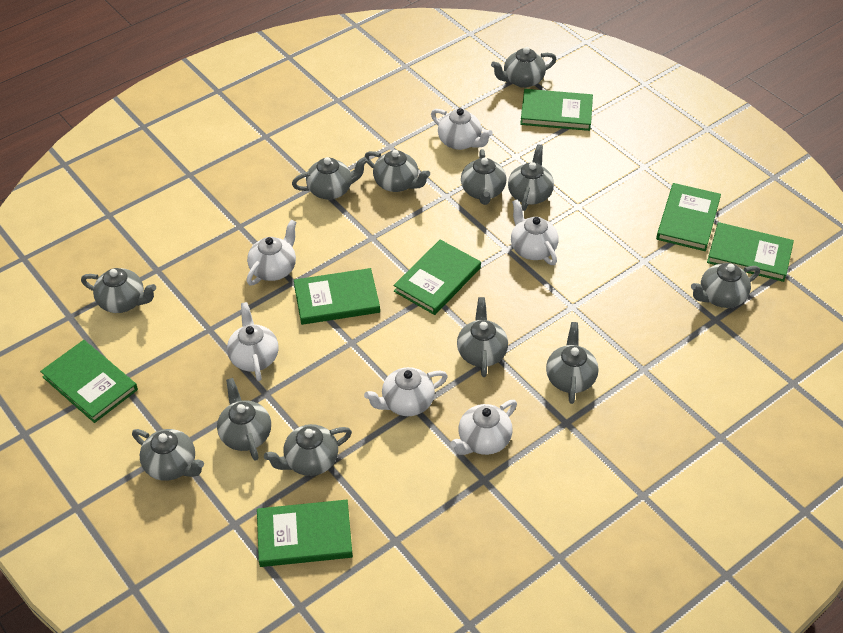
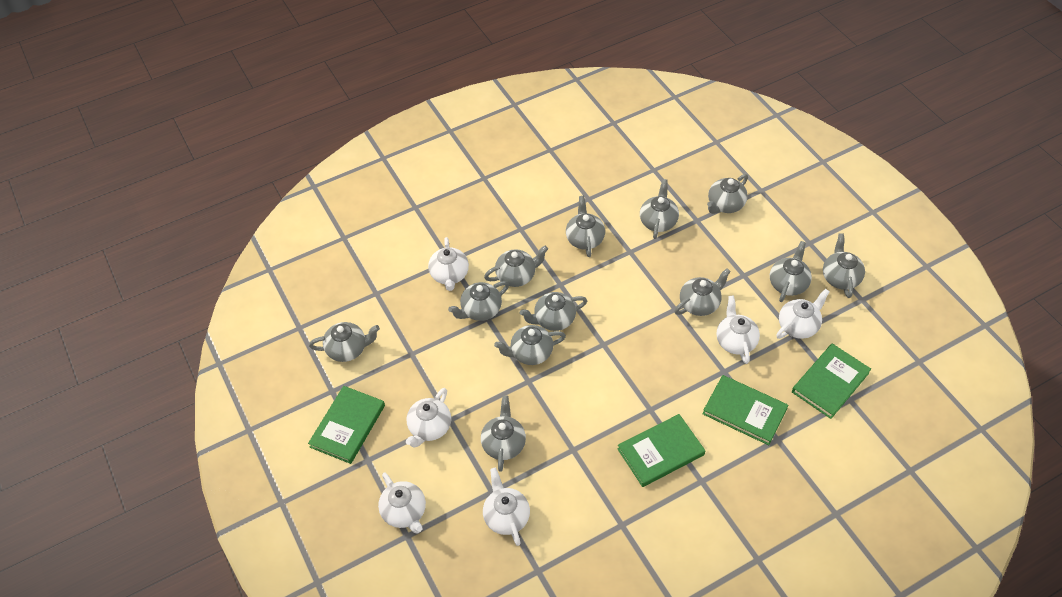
green book: [40,340,138,423] [257,500,353,567] [294,268,380,325] [393,239,481,315] [520,89,593,131] [656,183,721,251] [707,222,794,282] = 7 -> [308,386,385,464] [618,414,705,487] [703,375,788,445] [792,343,871,419] = 4

